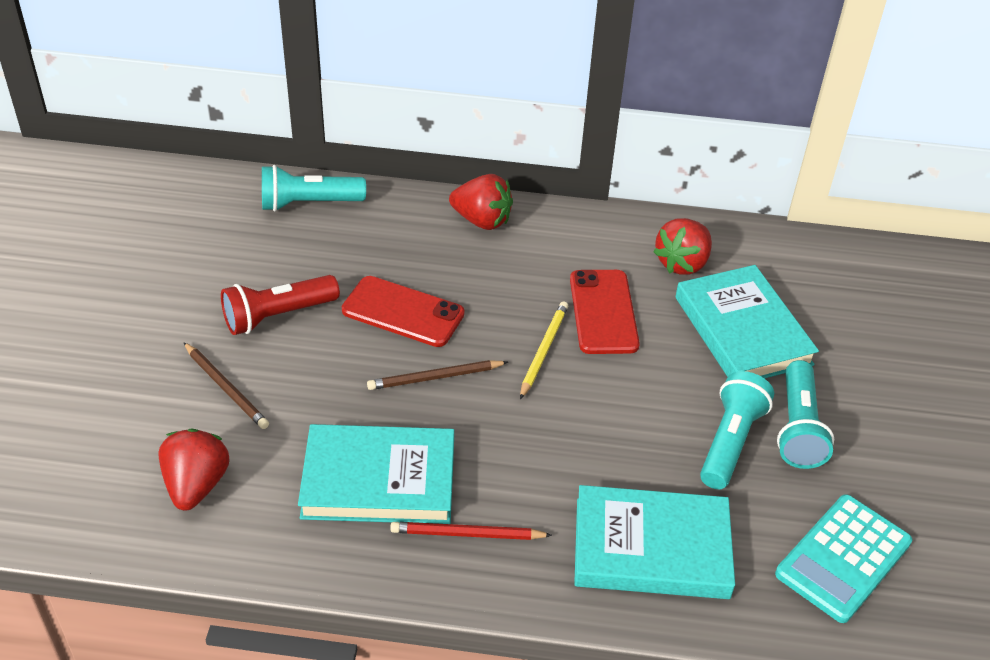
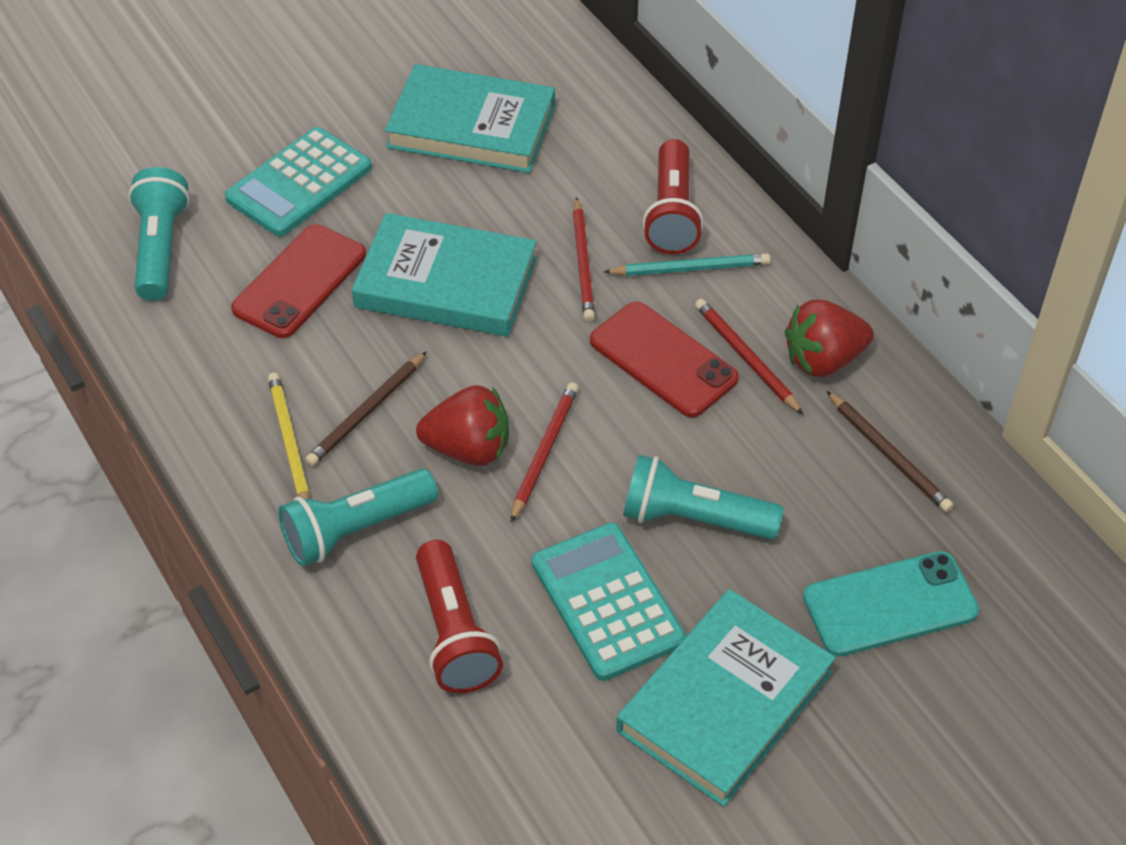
red flashlight: [221,275,340,335] = 1 -> [416,540,503,693] [642,139,704,255] = 2
red pencil: [390,522,552,540] = 1 -> [511,382,579,522] [573,197,595,322] [695,299,803,414] = 3
red strawberry: [158,429,229,511] [449,174,513,230] [653,218,712,275] = 3 -> [416,385,509,466] [785,300,874,377] = 2
turquoise calculator: [775,494,912,623] = 1 -> [225,127,372,237] [532,523,686,681] = 2
turquoise pencil: none = 0 -> [604,253,770,276] = 1
turquoise phone: none = 0 -> [803,551,979,657] = 1

